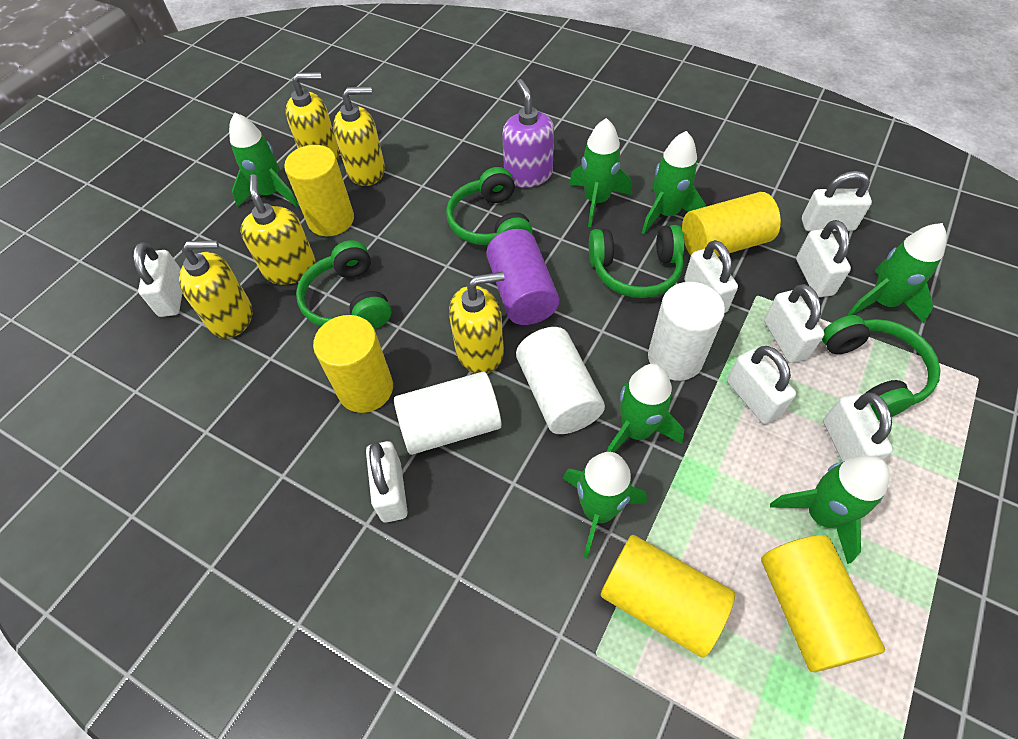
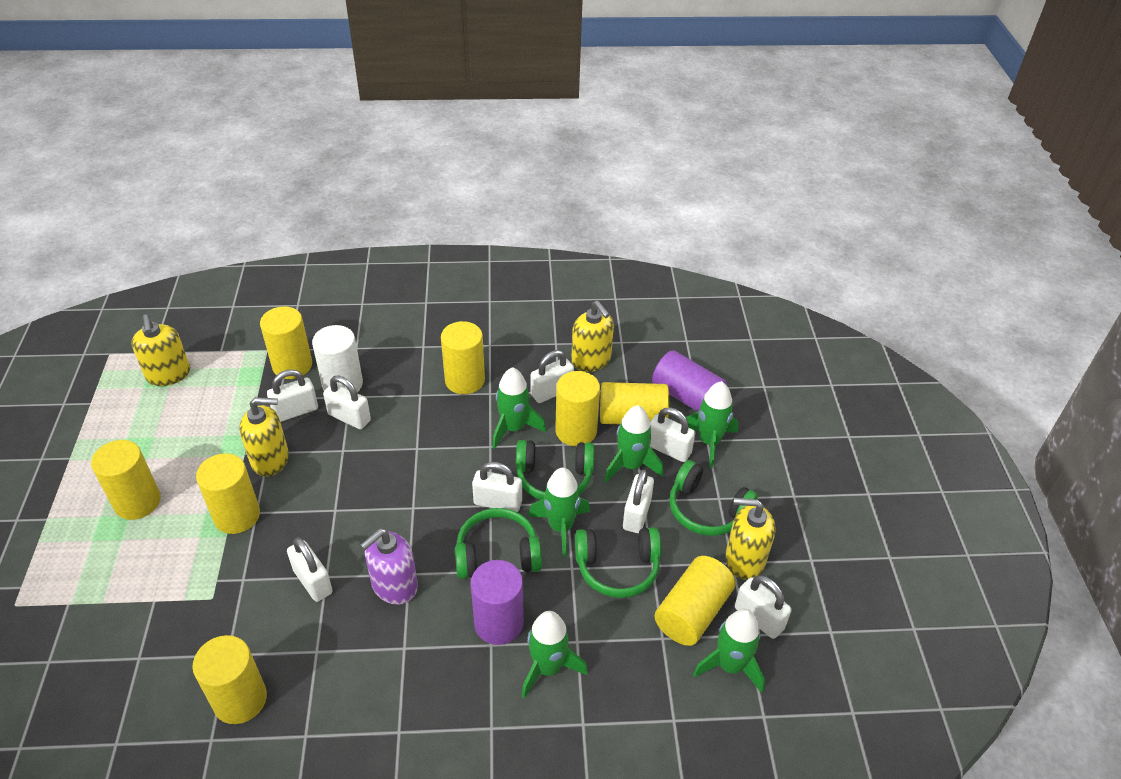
green rocket: [229,112,299,207] [563,452,647,559] [569,118,632,227] [607,364,684,453] [642,131,706,234] [770,456,890,564] [848,223,947,323] = 7 -> [492,367,546,449] [522,611,588,698] [528,468,590,557] [604,405,663,483] [686,381,738,468] [693,609,765,693] = 6
purple cylinder: [486,229,559,325] = 1 -> [471,560,524,645] [652,350,727,412] = 2
white cylinder: [394,372,502,455] [516,327,605,434] [648,282,725,381] = 3 -> [312,325,363,392] = 1
yellow cylinder: [284,145,354,236] [313,315,393,413] [601,535,735,658] [682,192,781,257] [761,535,885,672] = 5 -> [91,440,161,520] [192,635,267,724] [196,453,260,534] [260,306,312,379] [441,321,485,394] [555,371,600,446] [600,382,669,424] [654,556,736,646] = 8
yellow soap dispenser: [179,240,252,339] [240,174,316,285] [285,72,339,160] [333,87,385,186] [449,272,504,374] = 5 -> [132,314,190,386] [239,397,289,477] [571,301,614,372] [725,498,776,580] = 4

